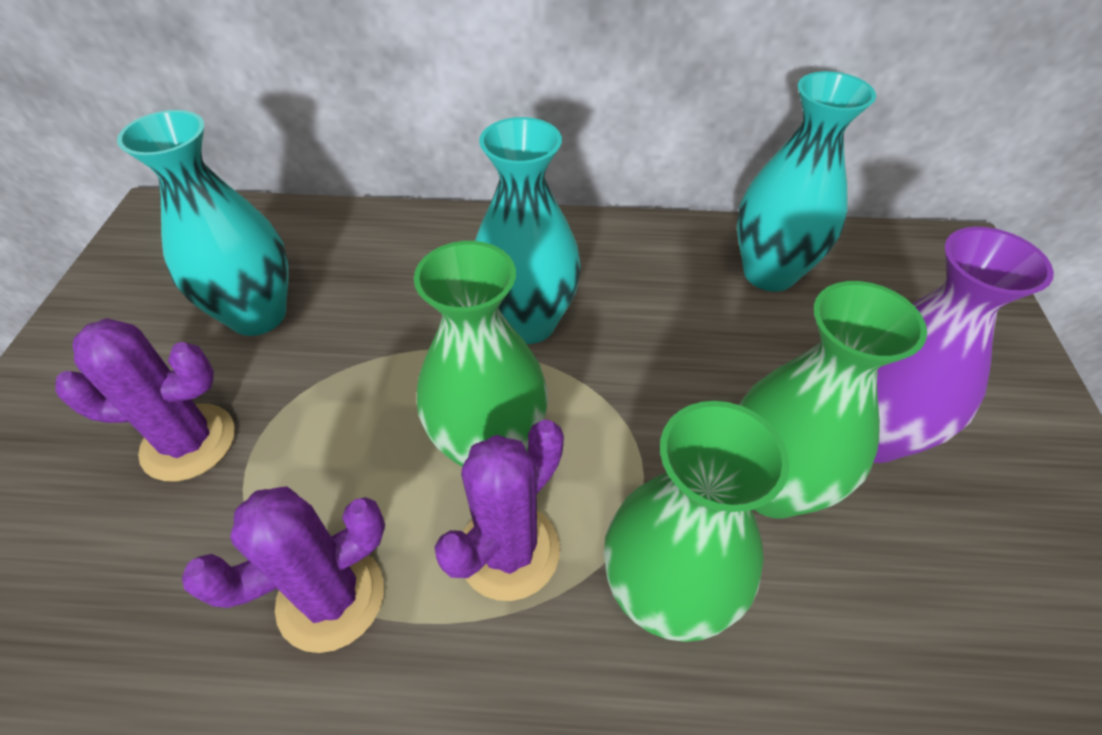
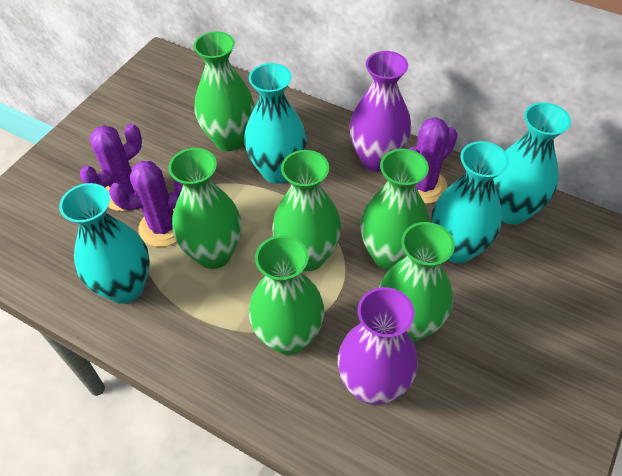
green vase: [414,241,548,467] [604,401,790,642] [739,281,927,518] = 3 -> [168,148,242,269] [194,31,254,151] [249,235,324,355] [272,150,342,271] [360,149,429,270] [379,222,455,342] = 6
purple vase: [873,227,1054,463] = 1 -> [338,287,418,405] [349,51,411,172] = 2
turquoise vase: [117,110,288,336] [475,117,581,344] [736,71,876,292] = 3 -> [59,183,150,304] [244,63,307,184] [431,141,509,263] [493,102,571,225] = 4

